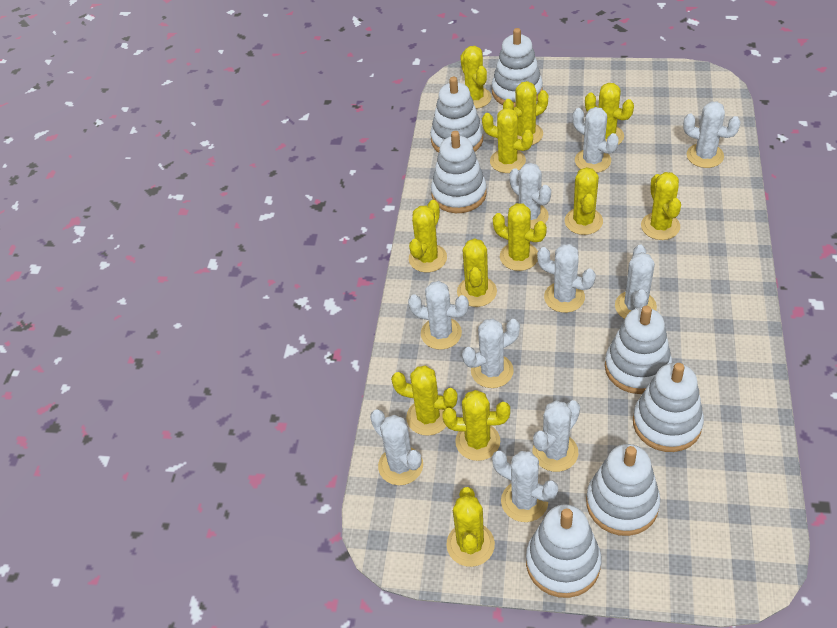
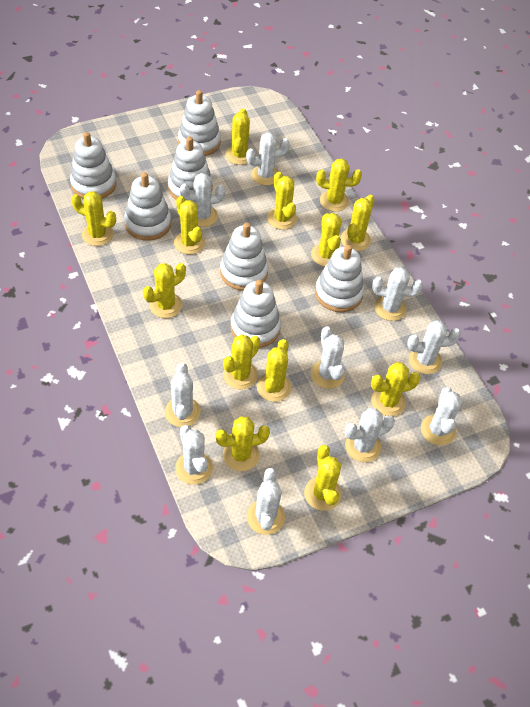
yellow cactus: [391,366,458,436] [409,200,447,273] [442,390,510,461] [446,487,495,567] [457,239,497,307] [460,46,492,109] [482,108,533,173] [493,203,547,271] [503,81,548,145] [565,167,603,235] [585,83,634,145] [641,172,681,240] = 12 -> [71,191,116,246] [143,263,186,318] [174,196,205,254] [215,416,270,471] [223,335,260,390] [225,108,250,165] [257,339,291,402] [267,172,297,230] [304,445,342,511] [311,213,342,266] [316,159,362,212] [341,195,375,251] [371,362,421,416] = 13

